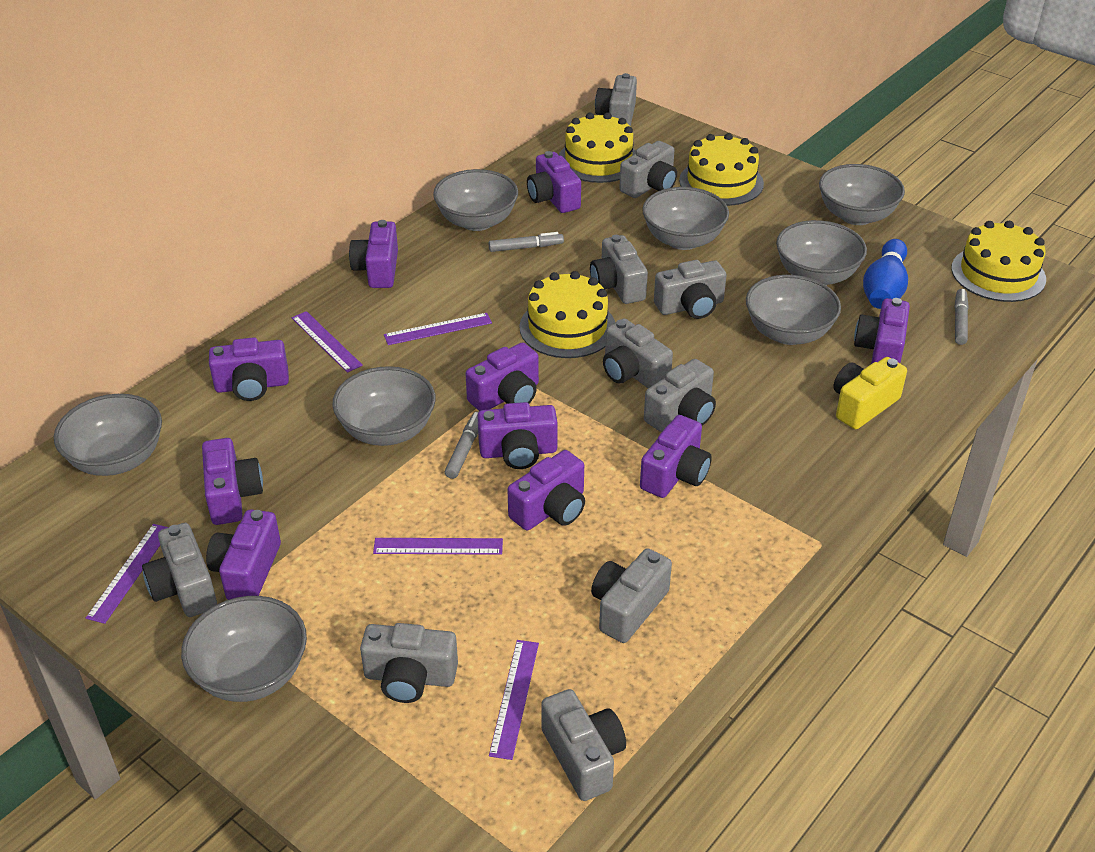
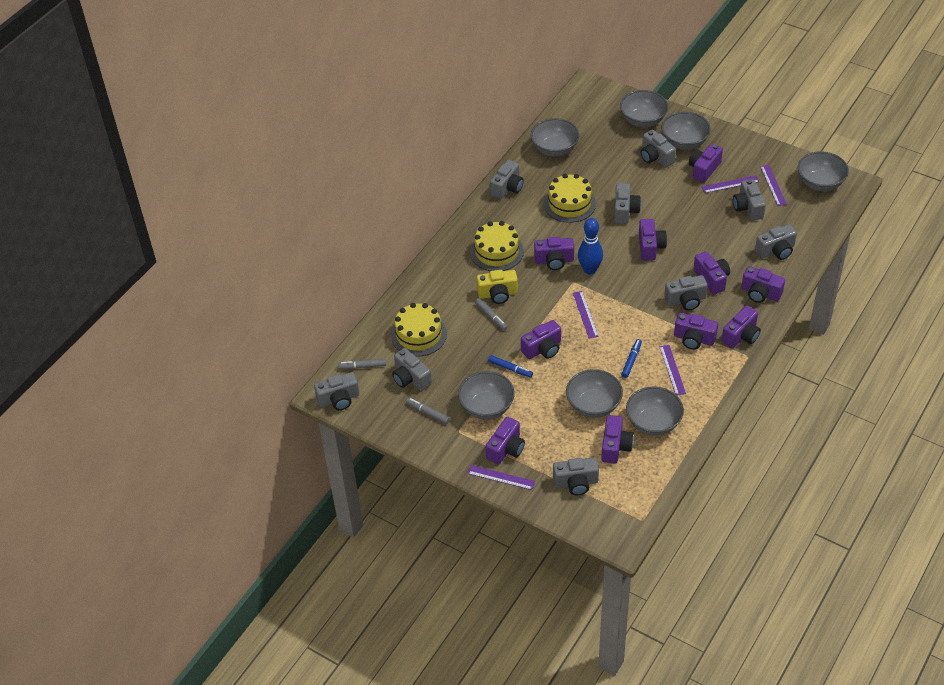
blue marker: none = 0 -> [488,355,533,378] [621,339,642,378] = 2
grey bowl: [54,394,162,476] [181,596,307,702] [332,366,436,446] [433,169,518,231] [642,187,729,250] [746,275,841,345] [776,220,867,285] [819,164,905,225] = 8 -> [458,371,515,419] [531,118,579,157] [566,369,623,418] [620,90,668,127] [626,387,684,436] [662,112,711,150] [798,151,849,191] = 7
grey camera: [142,523,217,617] [360,623,458,703] [541,689,626,801] [590,235,648,304] [591,548,672,643] [595,73,637,127] [603,318,673,388] [619,141,677,198] [644,359,716,432] [654,260,727,319] = 10 -> [314,372,359,410] [392,348,432,391] [490,160,524,199] [553,457,599,495] [614,183,641,224] [641,130,676,167] [664,275,707,310] [733,179,766,220] [755,224,797,260] = 9
yellow cake: [519,271,615,358] [559,113,636,183] [679,133,764,206] [951,221,1046,302] = 4 -> [391,303,447,357] [470,221,524,271] [544,174,596,223] = 3

